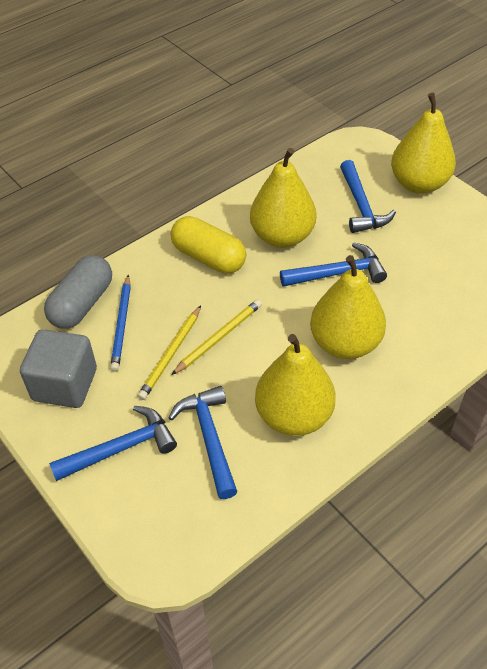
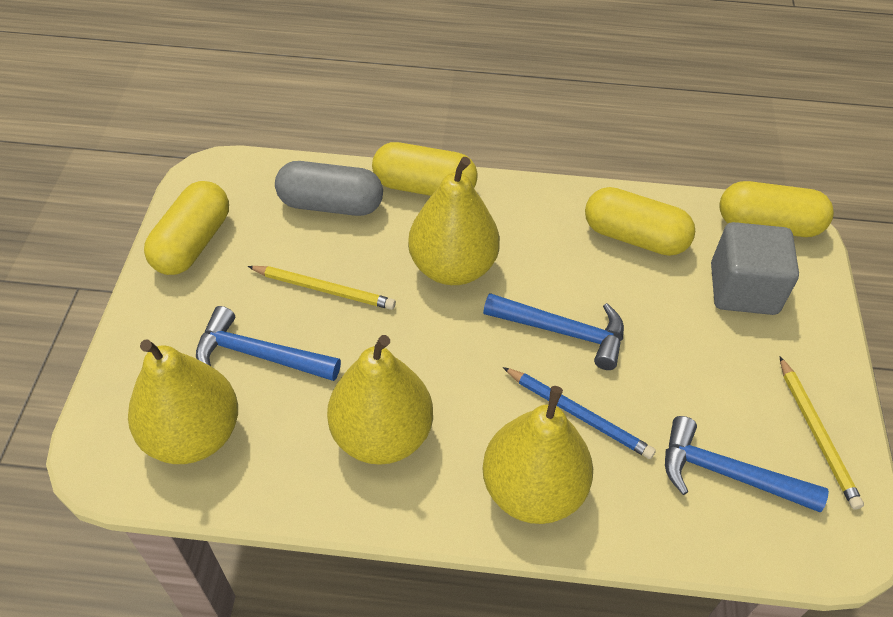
blue hammer: [49,406,177,481] [169,386,237,499] [280,242,387,287] [340,160,396,233] = 4 -> [196,306,341,381] [483,293,624,370] [665,416,829,512] = 3
yellow capsule: [171,216,246,274] = 1 -> [144,181,229,275] [372,142,478,196] [585,187,695,256] [719,181,834,237] = 4

